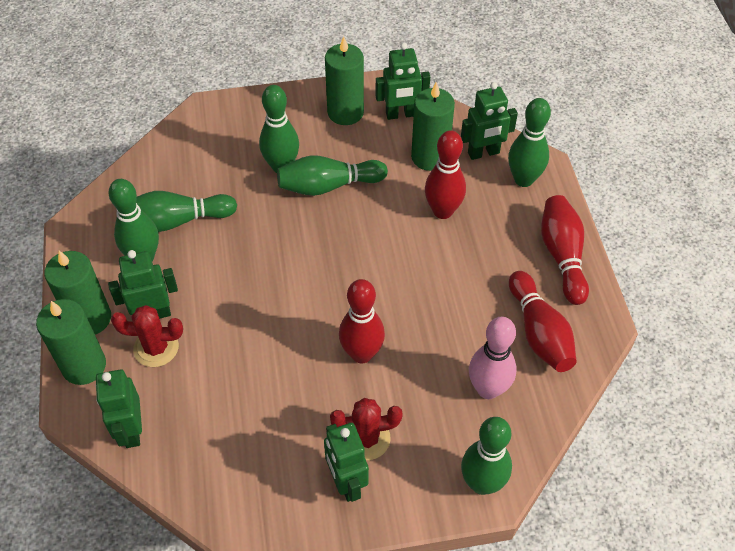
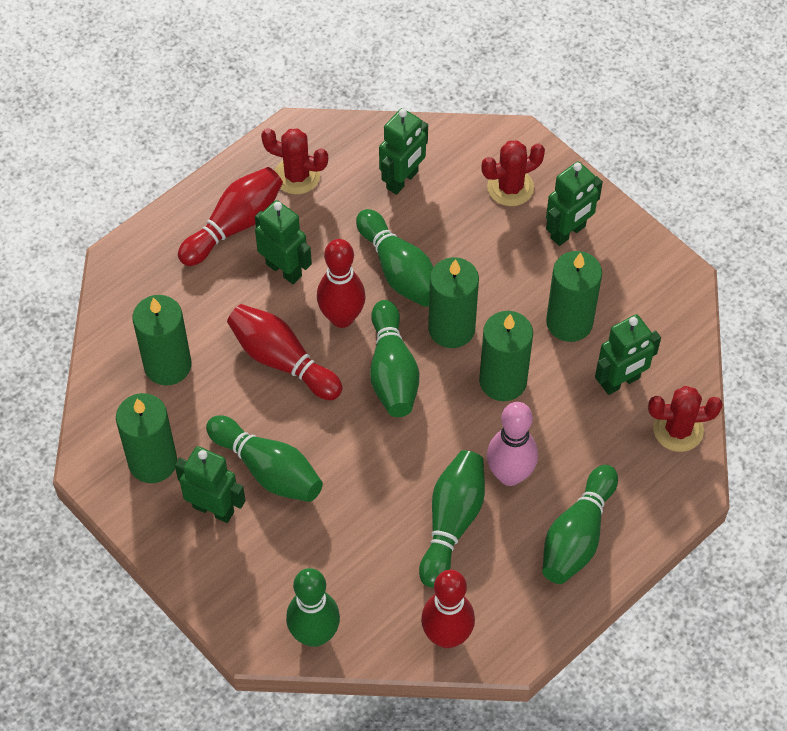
green candle: [36,299,106,385] [45,251,111,334] [325,36,364,125] [411,82,455,171] = 4 -> [116,393,177,483] [133,295,191,385] [428,257,479,348] [479,311,533,401] [546,251,602,342] = 5
red cactus: [111,305,183,367] [330,398,403,460] = 2 -> [261,128,328,194] [482,140,545,206] [648,386,723,452] = 3

